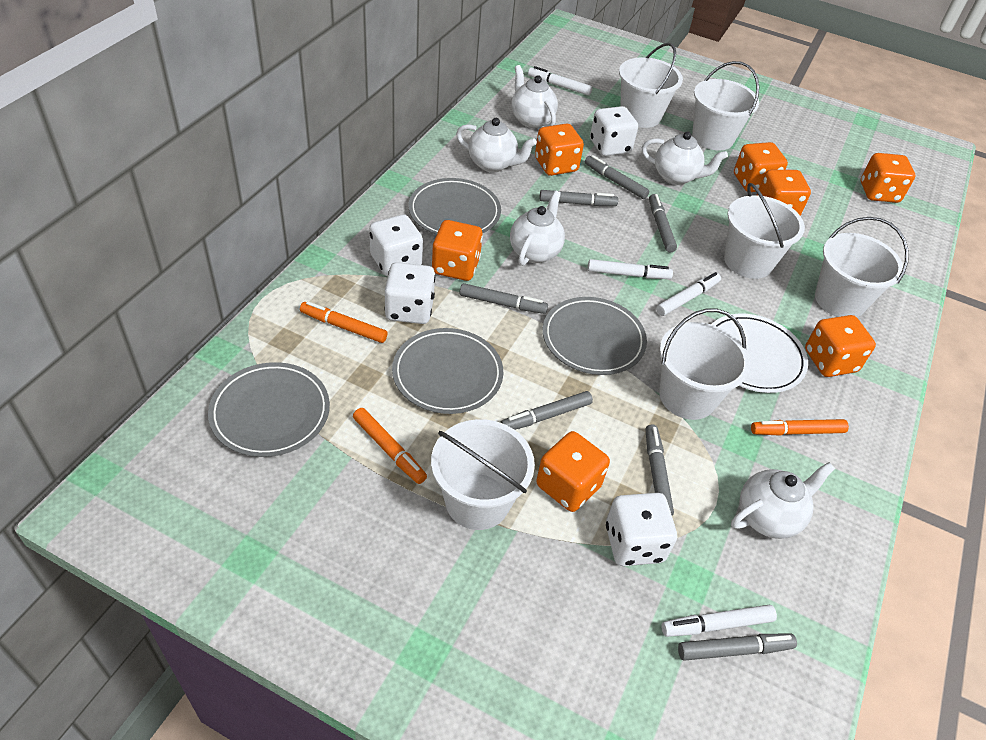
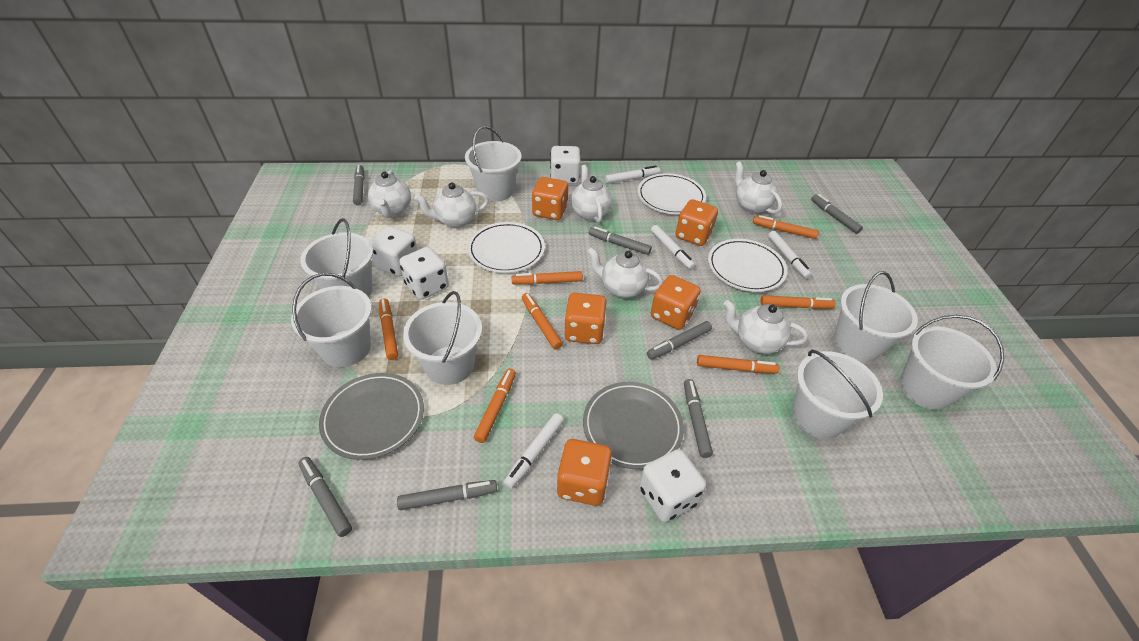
grey plate: [208,362,330,457] [392,328,503,414] [408,178,501,235] [543,297,647,375] = 4 -> [319,373,424,460] [583,382,684,469] = 2
orange dice: [432,220,483,281] [535,123,584,176] [536,431,610,512] [734,142,788,192] [757,170,811,216] [805,315,876,377] [861,153,915,203] = 7 -> [532,177,568,220] [557,439,612,506] [564,293,607,344] [651,275,701,330] [675,199,718,246] = 5
orange marker: [300,301,388,343] [353,408,427,484] [751,419,849,436] = 3 -> [379,298,398,360] [474,368,516,443] [512,271,583,285] [522,293,563,349] [697,355,780,374] [753,215,819,239] [761,295,836,309] = 7
white bucket: [431,419,535,530] [619,43,683,128] [659,308,750,420] [692,61,759,150] [724,183,805,279] [815,217,909,317] = 6 -> [291,273,372,367] [300,218,373,297] [403,291,482,385] [465,126,522,202] [792,350,883,439] [834,271,918,362] [900,315,1004,410] = 7
white plate: [711,314,808,393] = 1 -> [467,222,545,273] [637,173,706,214] [708,239,787,292] = 3
white teapot: [456,118,537,172] [510,190,565,266] [511,65,558,128] [642,132,728,185] [731,462,835,539] = 5 -> [368,170,411,217] [414,182,489,228] [571,165,612,223] [587,247,663,298] [724,300,808,354] [735,161,782,214] = 6

